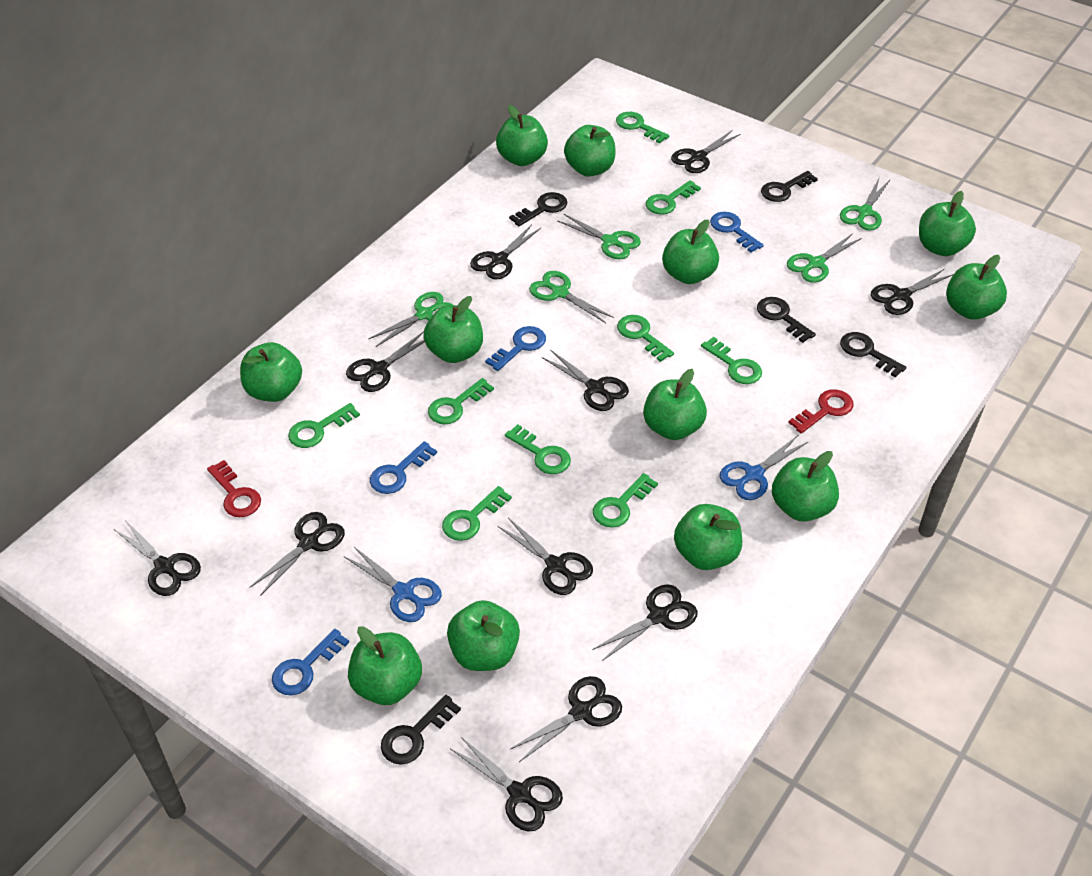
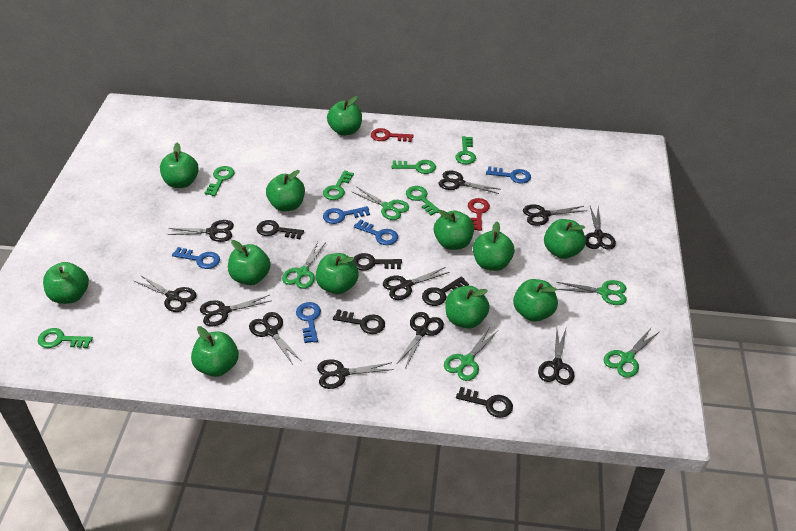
blue key: [272,629,349,696] [370,441,437,494] [485,326,546,371] [710,212,764,252] = 4 -> [172,247,220,269] [296,302,321,343] [323,206,370,224] [354,219,398,245] [486,166,531,184] = 5
blue scissors: [345,547,442,622] [720,435,809,500] = 2 -> none = 0
green key: [288,403,360,448] [428,378,494,424] [442,486,512,541] [505,424,571,474] [593,473,658,528] [616,112,669,144] [617,315,674,362] [646,180,701,215] [701,337,762,384] = 9 -> [38,328,93,348] [205,166,234,196] [323,170,354,200] [392,160,436,174] [406,186,439,216] [455,136,476,164] = 6

